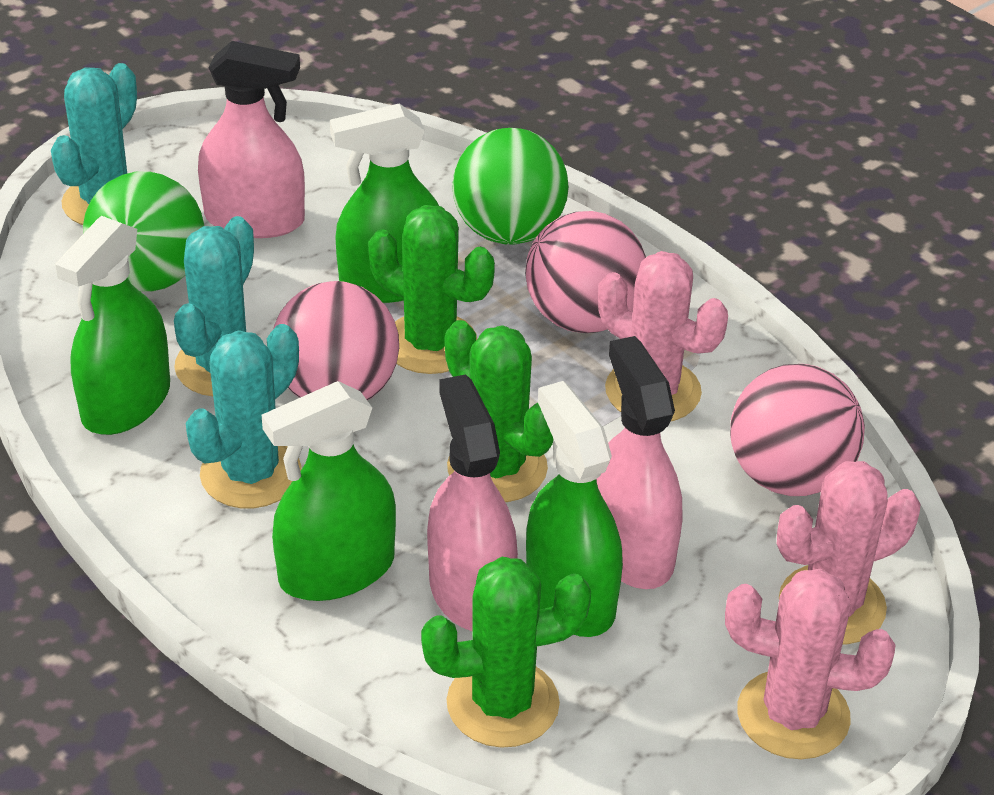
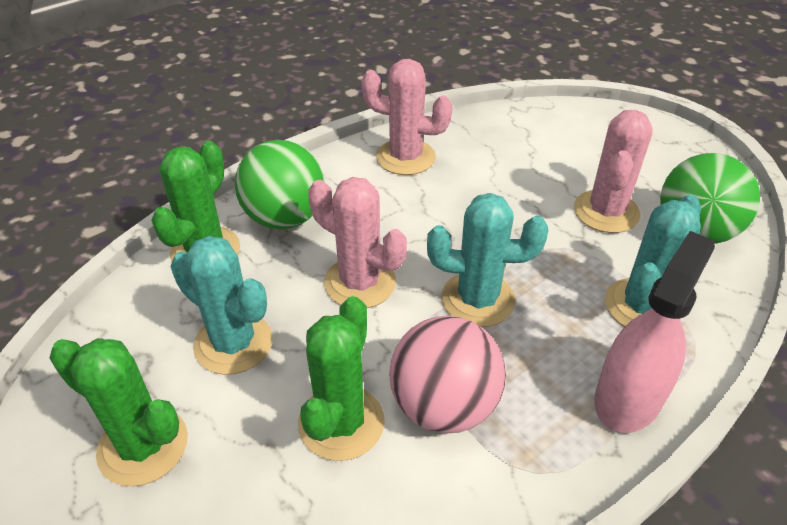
green spray bottle: [55,216,170,435] [262,381,396,601] [330,103,439,303] [526,381,623,637] = 4 -> none = 0
pink ball: [274,281,399,400] [525,211,646,333] [730,364,865,496] = 3 -> [389,316,506,434] = 1
pink spray bottle: [198,41,305,238] [427,374,518,631] [596,336,682,589] = 3 -> [594,231,715,433] = 1

